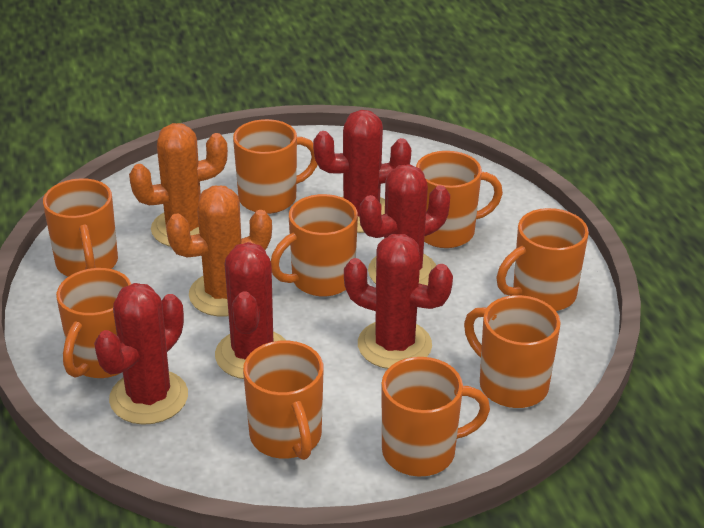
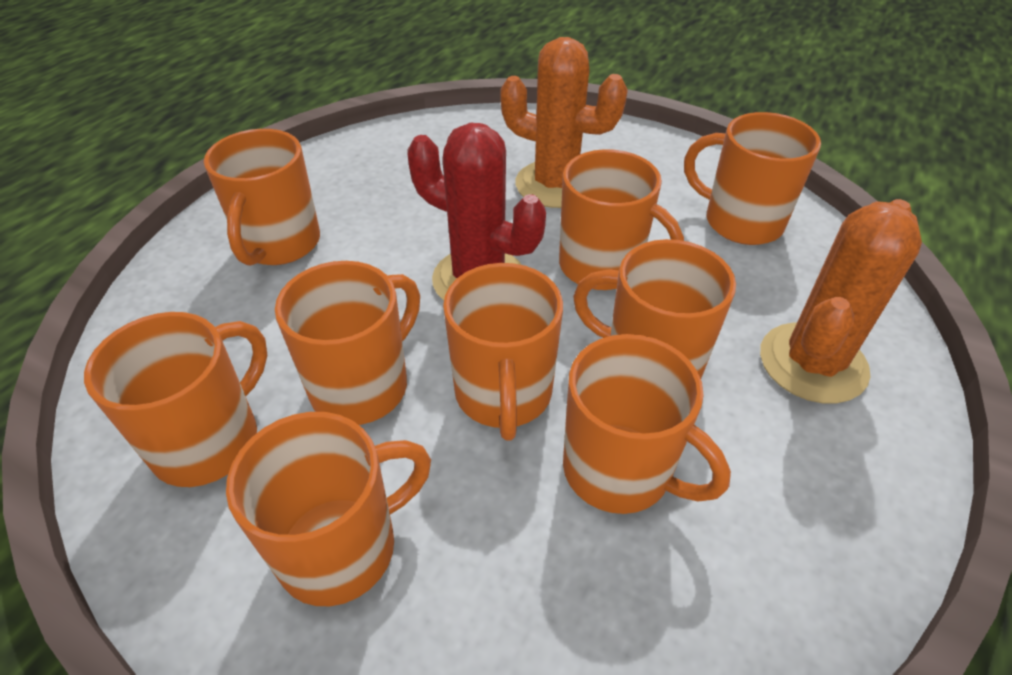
red cactus: [94,283,188,425] [215,242,286,379] [313,110,411,233] [344,234,453,369] [359,164,450,285] = 5 -> [408,123,546,300] = 1

